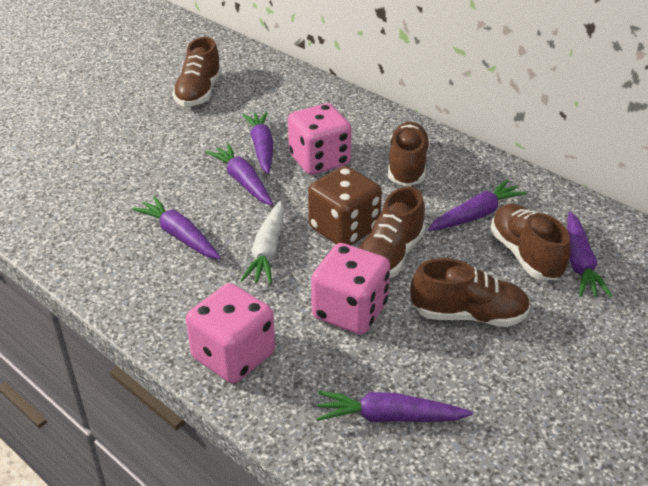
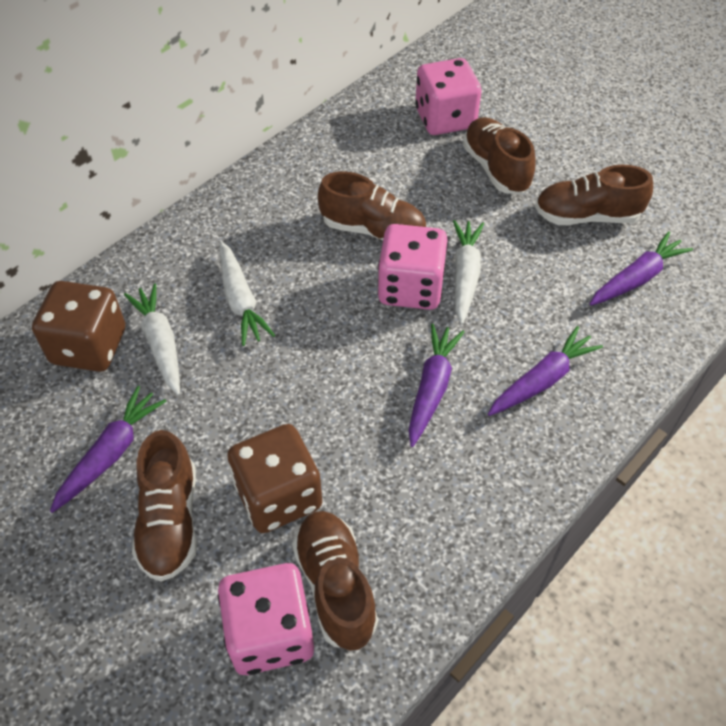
brown dice: [308,166,382,245] = 1 -> [32,281,125,372] [227,424,322,533] = 2
purple carrot: [132,196,221,259] [206,144,273,206] [243,112,273,174] [316,391,473,422] [428,180,527,231] [567,211,612,297] = 6 -> [50,386,166,513] [409,324,464,447] [488,326,603,416] [590,231,693,306] = 4
white carrot: [241,201,284,284] = 1 -> [124,283,180,395] [220,241,275,346] [453,220,484,324] = 3

